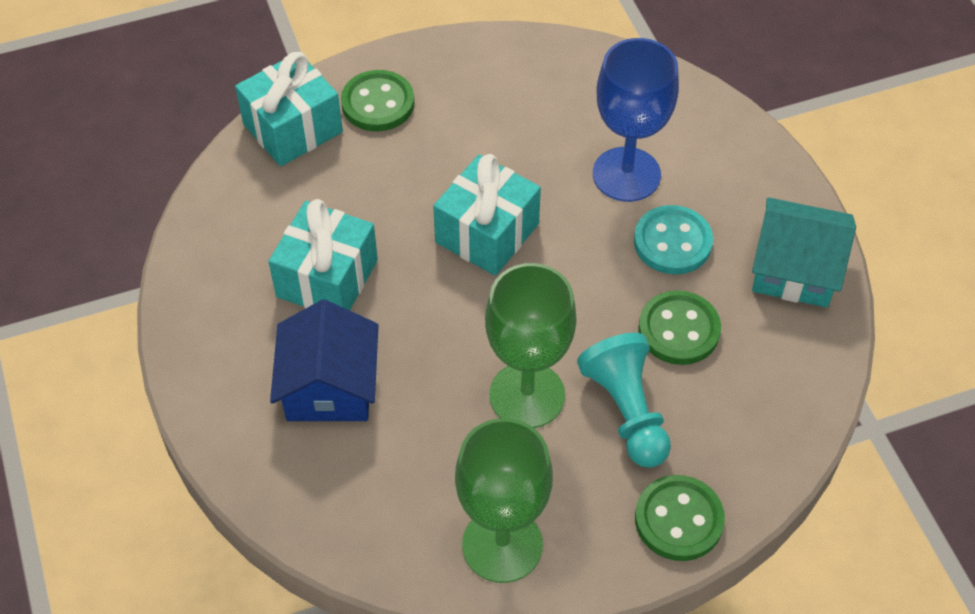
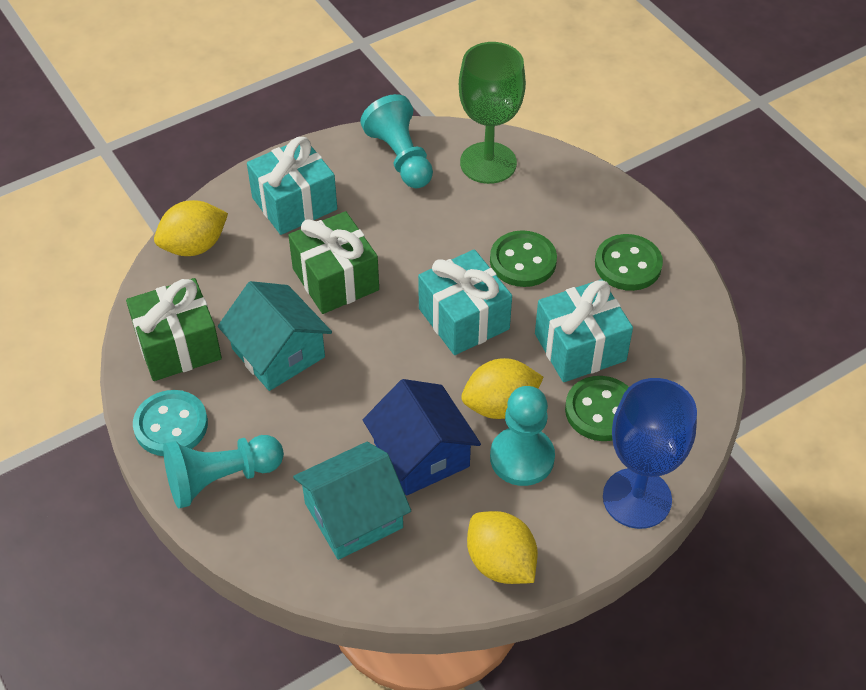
green gift: none = 0 -> [126,278,222,381] [288,211,379,314] = 2
green goblet: [455,418,553,583] [485,263,576,428] = 2 -> [459,42,526,184] = 1
turquoise house: [752,197,856,308] = 1 -> [218,281,332,391] [293,442,411,560] = 2
turquoise pawn: [577,333,671,468] = 1 -> [163,435,284,508] [360,94,433,188] [490,386,555,486] = 3
yellow lemon: none = 0 -> [154,200,228,256] [461,358,544,419] [467,511,538,584] = 3

